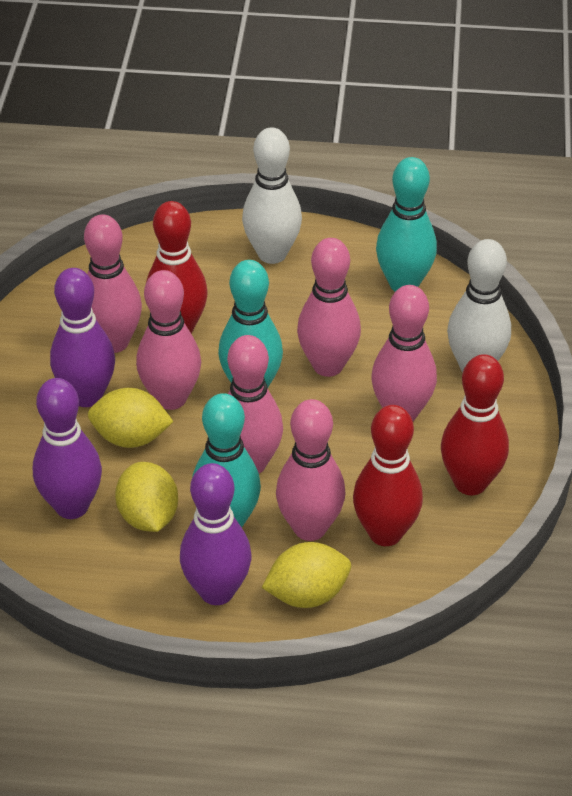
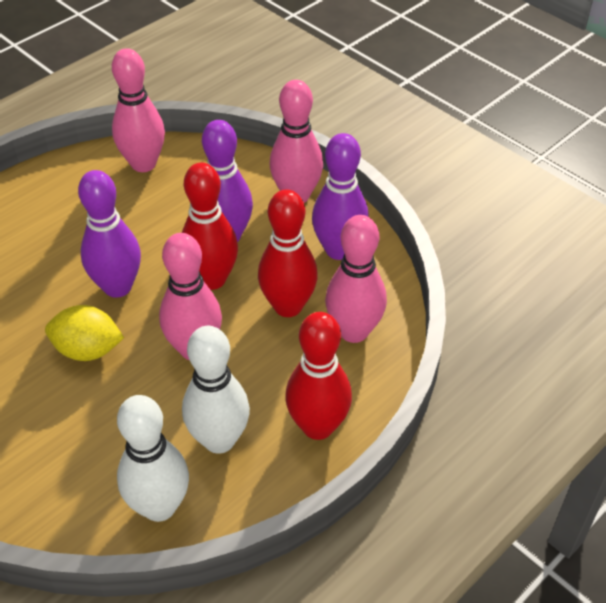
pink bowling pin: [84,215,142,353] [136,270,201,410] [227,335,283,473] [276,399,345,541] [297,238,361,377] [372,285,437,421] = 6 -> [112,48,165,172] [159,233,222,360] [270,80,323,203] [325,215,387,343] = 4
turquoise bowling pin: [192,393,261,527] [218,260,283,388] [376,157,437,292] = 3 -> none = 0
yellow lemon: [88,388,174,448] [115,462,178,532] [262,542,351,608] = 3 -> [45,305,124,361] = 1

